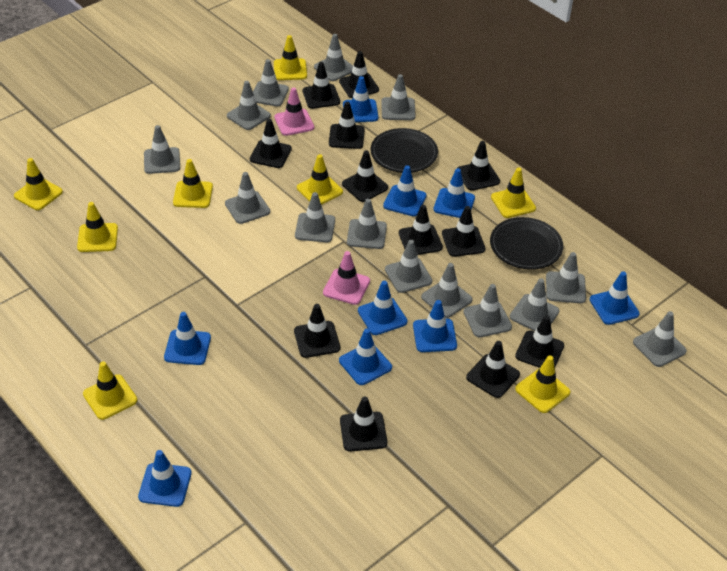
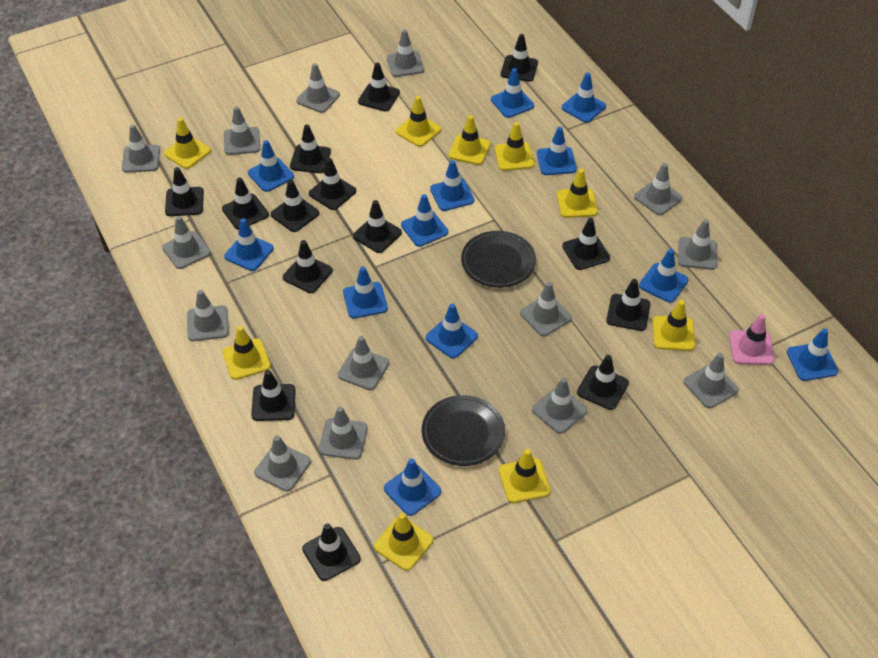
black traffic cone: [250,119,292,168] [294,304,340,358] [303,62,340,109] [329,102,365,149] [339,51,379,98] [340,396,387,452] [342,150,388,202] [399,205,443,255] [442,206,485,257] [458,141,500,191] [466,341,520,398] [515,315,564,368] = 12 -> [165,167,204,216] [222,177,269,230] [251,370,296,421] [271,180,319,232] [283,240,333,293] [290,124,331,173] [302,523,361,581] [309,158,356,210] [353,200,402,253] [358,62,400,112] [501,34,538,82] [562,218,610,270] [577,355,629,410] [606,279,650,331] = 14
blue traffic cone: [138,450,192,507] [164,312,211,365] [339,328,392,385] [343,76,378,122] [358,281,407,335] [383,165,427,216] [413,300,457,352] [433,168,475,218] [590,271,640,325] = 9 -> [224,218,274,271] [248,140,294,192] [343,266,388,318] [384,459,441,516] [401,194,448,247] [426,304,478,358] [430,160,474,211] [491,68,534,118] [537,127,577,175] [562,72,606,123] [639,249,688,303] [787,328,838,381] = 12
pink traffic cone: [274,87,314,136] [323,251,370,305] = 2 -> [729,314,775,365] = 1
yellow traffic cone: [14,158,63,210] [77,202,118,252] [83,361,137,420] [173,159,213,208] [274,35,307,80] [297,154,343,205] [491,167,536,218] [515,355,571,413] = 8 -> [164,118,211,169] [222,326,271,380] [374,513,433,571] [396,96,441,147] [449,115,491,165] [495,122,534,171] [499,449,551,503] [557,169,598,218] [653,300,695,351] = 9

